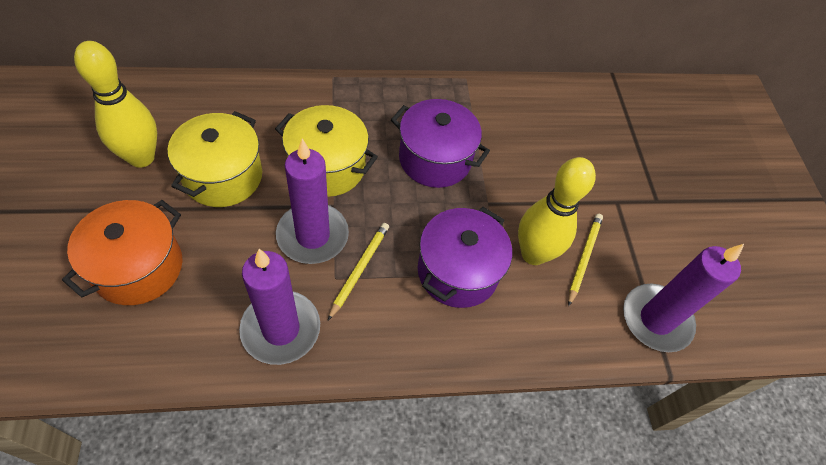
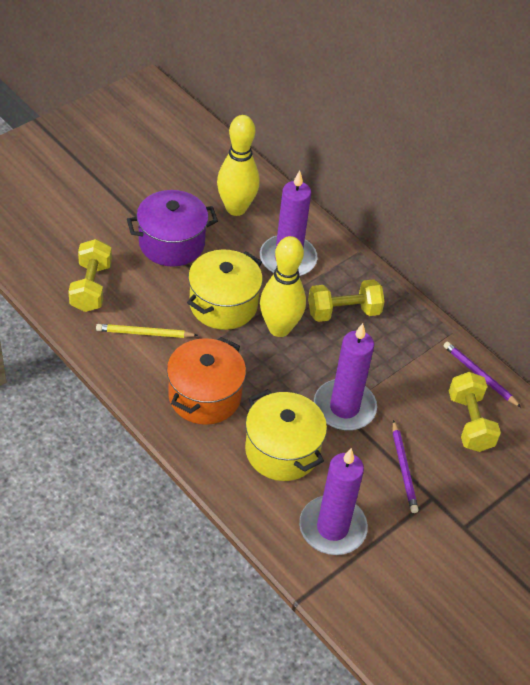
purple pencil: none = 0 -> [393,420,418,513] [443,342,521,407] = 2
purple pot: [391,99,490,188] [418,207,512,308] = 2 -> [127,190,218,267] = 1
yellow dumbbell: none = 0 -> [68,239,112,312] [308,279,385,322] [449,372,501,452] = 3
yellow pencil: [328,223,389,320] [568,214,603,306] = 2 -> [96,324,198,338] = 1

